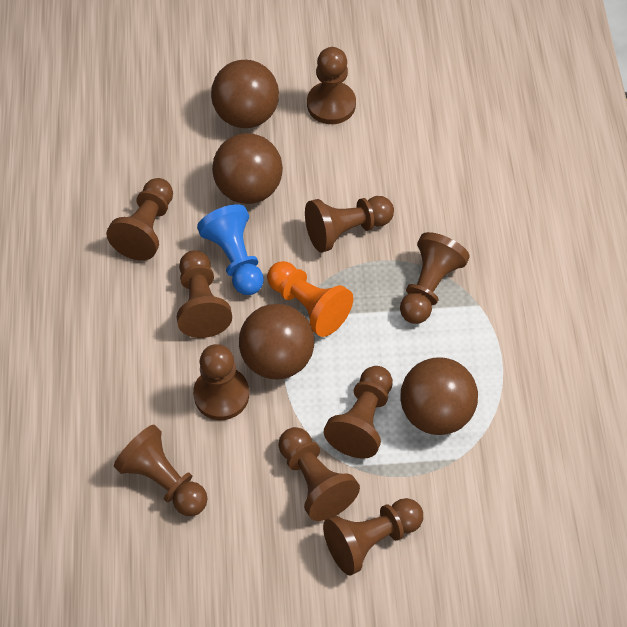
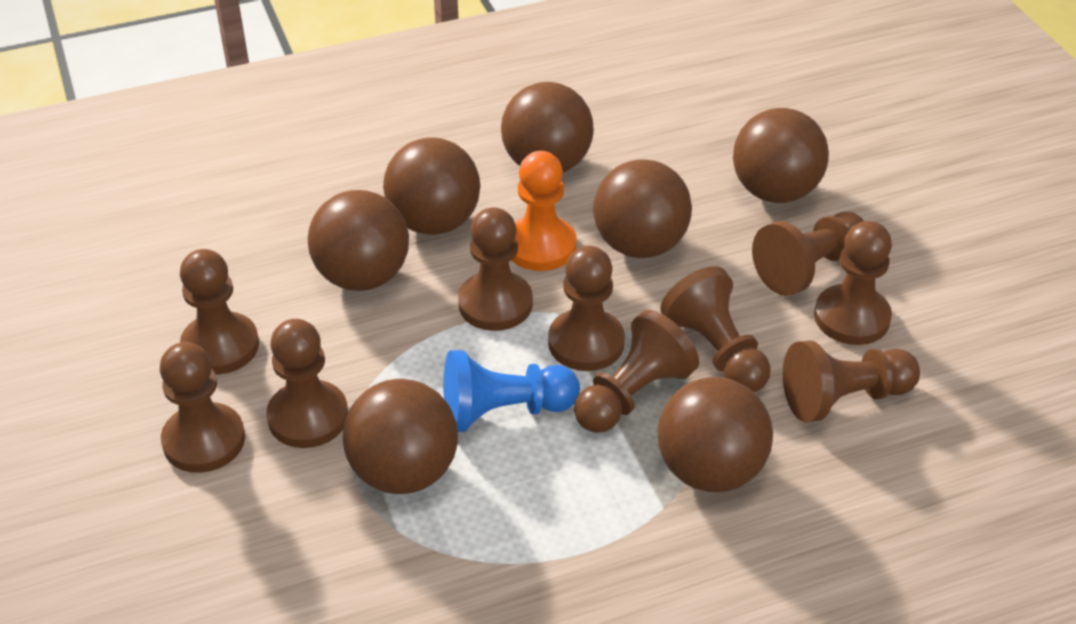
brown ball: [211,60,279,128] [212,133,283,204] [239,304,314,380] [400,357,478,435] = 4 -> [308,190,409,291] [343,379,458,494] [383,137,480,235] [501,82,594,172] [593,159,692,258] [657,377,773,492] [733,108,829,203] = 7

